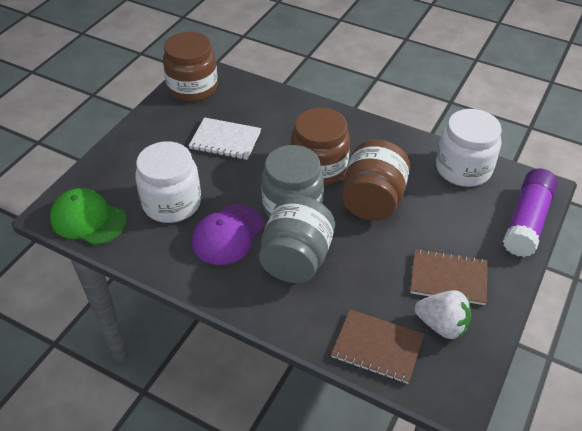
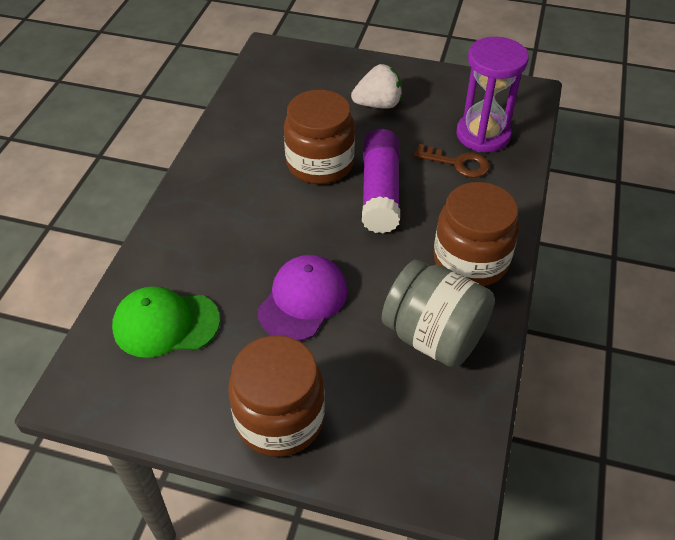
brown key: none = 0 -> [413,144,490,178] = 1
brown notebook: [331,309,424,384] [410,249,487,305] = 2 -> none = 0
grey jar: [259,195,335,283] [261,145,324,218] = 2 -> [381,260,495,367] = 1
purple hourglass: none = 0 -> [456,37,529,152] = 1
white jar: [135,141,201,223] [436,109,502,187] = 2 -> none = 0
white notebook: [189,117,261,160] = 1 -> none = 0

